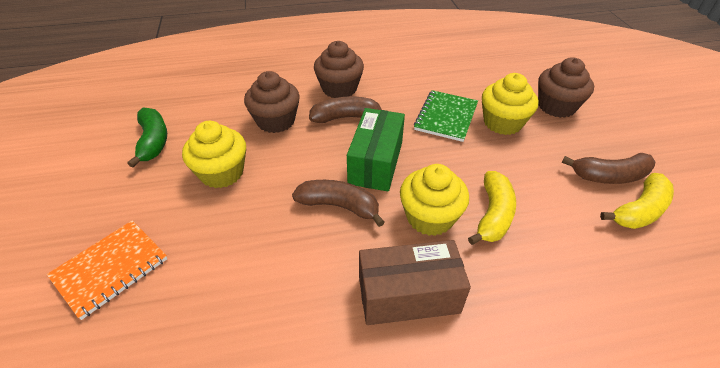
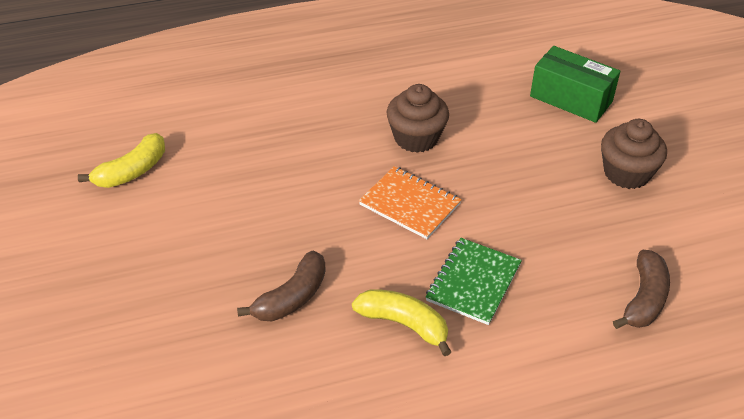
brown banana: [292,180,385,227] [309,96,382,123] [562,153,655,184] = 3 -> [237,250,326,321] [613,250,670,329] = 2
brown box: [359,240,471,325] = 1 -> none = 0
brown cupcake: [244,71,300,133] [314,41,364,98] [538,57,594,118] = 3 -> [387,84,449,153] [601,119,667,189] = 2
green banana: [127,108,167,168] = 1 -> none = 0
yellow cupcake: [182,121,246,188] [400,164,469,236] [482,73,538,135] = 3 -> none = 0

